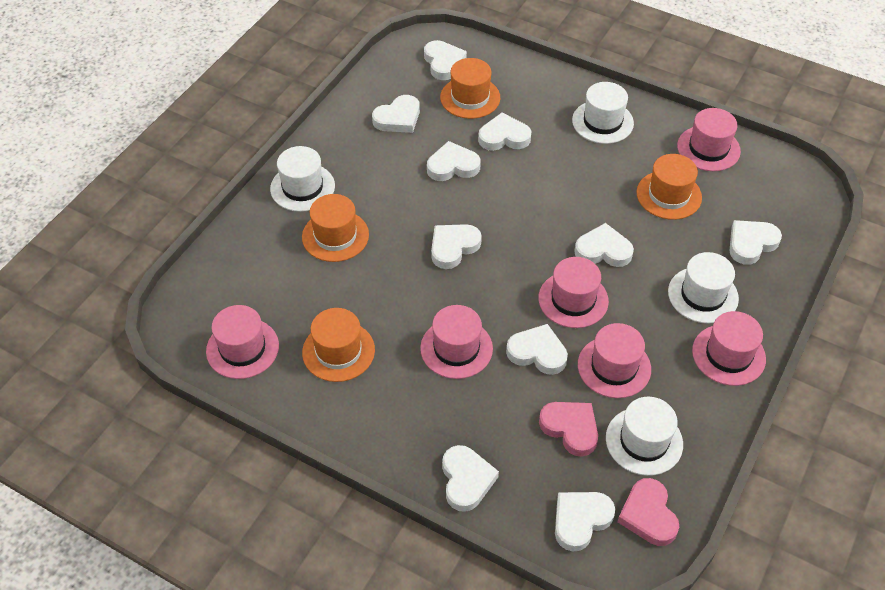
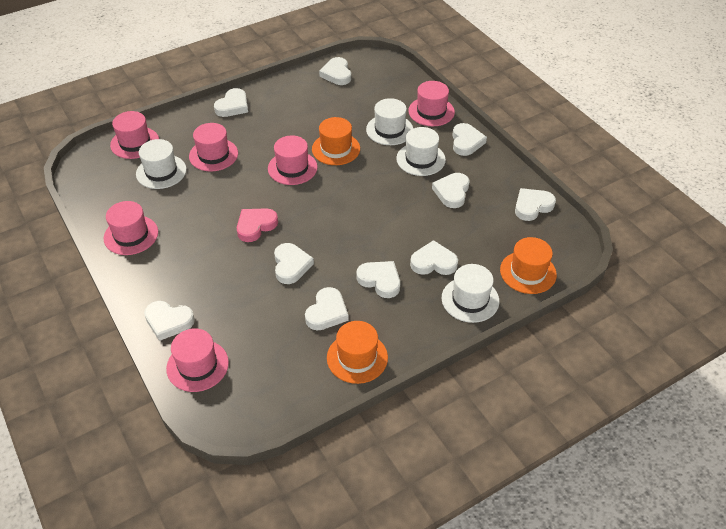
orange hat: [302,194,369,262] [302,308,375,382] [440,58,500,119] [636,154,702,220] = 4 -> [312,117,360,165] [327,321,388,384] [500,237,557,294] = 3
pink heart: [539,402,598,457] [617,478,679,546] = 2 -> [237,208,278,242] = 1

